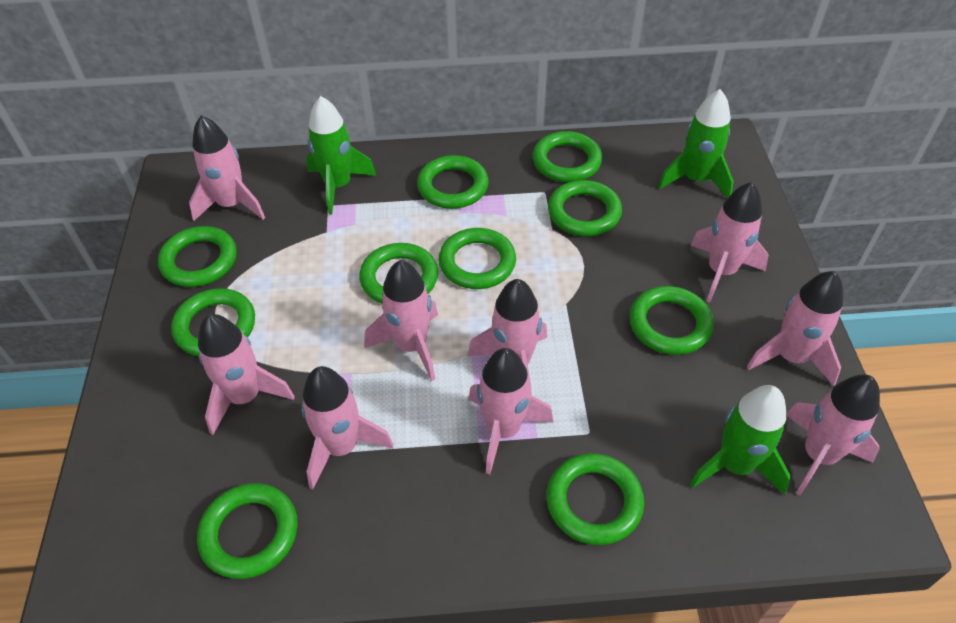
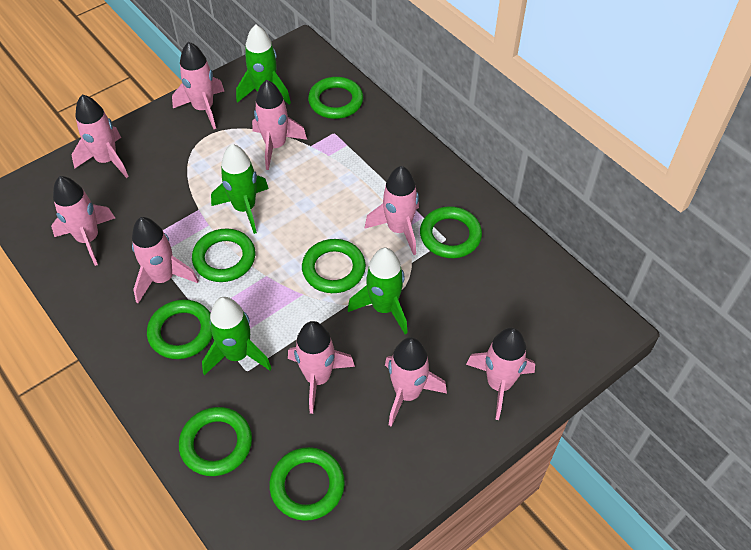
green ring: [158,226,237,287] [171,288,255,356] [197,483,298,579] [359,243,438,304] [417,155,489,209] [439,228,516,289] [533,131,602,182] [547,453,644,545] [548,180,622,236] [629,286,714,355] = 10 -> [147,300,212,359] [179,407,252,476] [192,229,255,282] [269,447,345,521] [302,239,366,293] [308,77,363,119] [420,206,482,258] = 7
green rocket: [306,96,377,214] [659,89,734,198] [690,385,791,495] = 3 -> [202,297,271,375] [211,144,269,234] [236,25,291,105] [347,248,408,334] = 4

